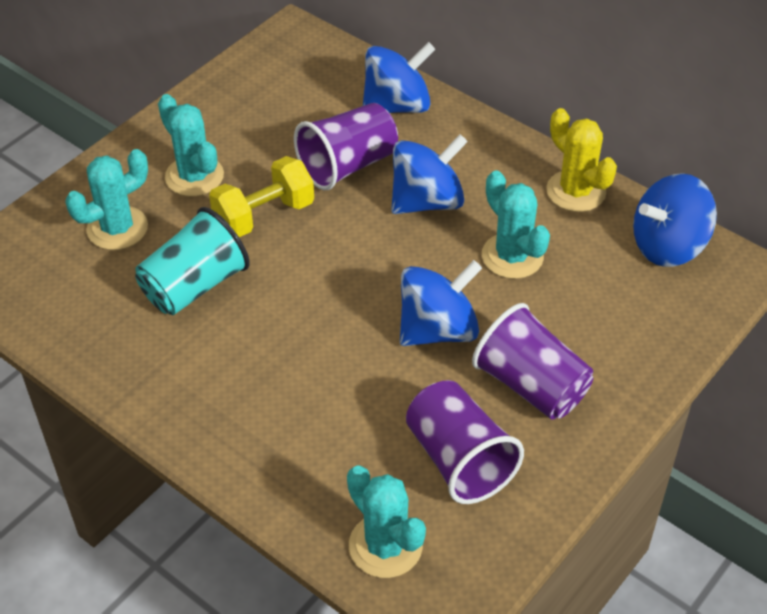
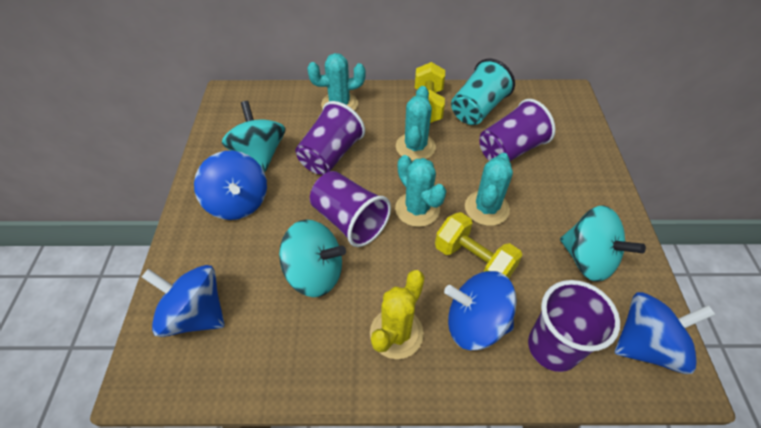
purple cup: [294,103,398,190] [406,380,524,504] [472,303,593,420] = 3 -> [296,101,365,175] [310,171,391,247] [479,99,555,161] [528,280,620,372] = 4
turquoise spinning top: none = 0 -> [222,101,286,172] [279,219,346,297] [560,205,646,282] = 3
yellow dumbbell: [209,156,314,237] = 1 -> [415,62,445,123] [435,212,522,278] = 2

